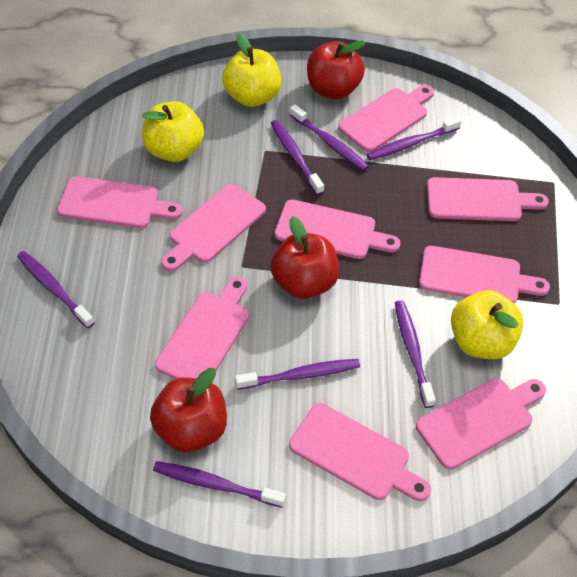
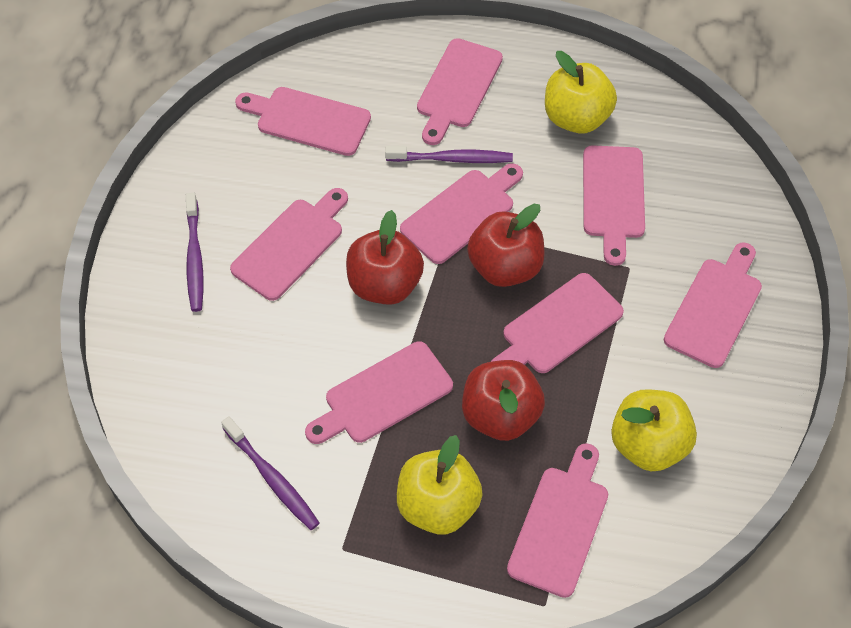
purple toothbrush: [17,251,95,328] [153,461,286,508] [235,359,360,390] [271,120,324,195] [290,104,369,171] [366,117,462,160] [395,300,436,408] = 7 -> [186,193,203,312] [221,416,319,530] [385,146,513,163] = 3

